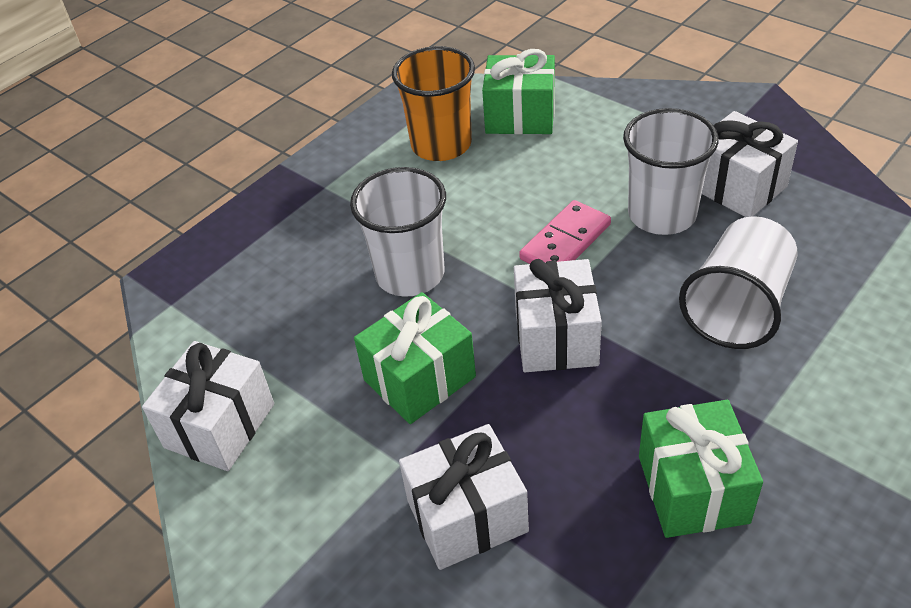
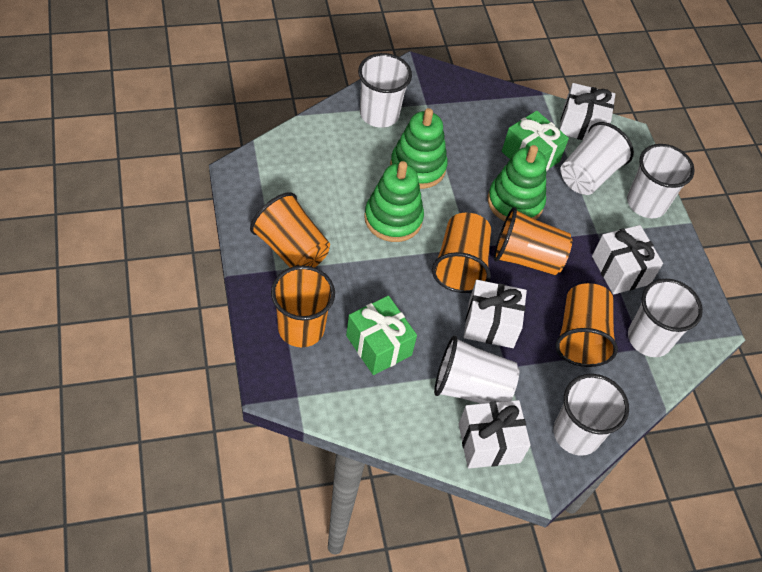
green gift: [354,292,476,424] [482,49,555,134] [639,400,763,538] = 3 -> [346,296,417,375] [502,111,569,171] = 2
green stacking toy: none = 0 -> [364,161,424,242] [390,108,448,189] [488,145,547,221] = 3
orange cup: [392,46,475,161] = 1 -> [250,192,330,268] [271,266,335,347] [432,213,491,293] [494,207,572,275] [555,283,618,367] = 5
pink domino: [519,200,611,264] = 1 -> none = 0
white cup: [350,167,446,297] [623,108,719,235] [679,216,797,349] = 3 -> [358,53,412,128] [434,336,519,404] [553,374,629,456] [560,122,634,195] [627,144,695,218] [628,279,703,357] = 6

